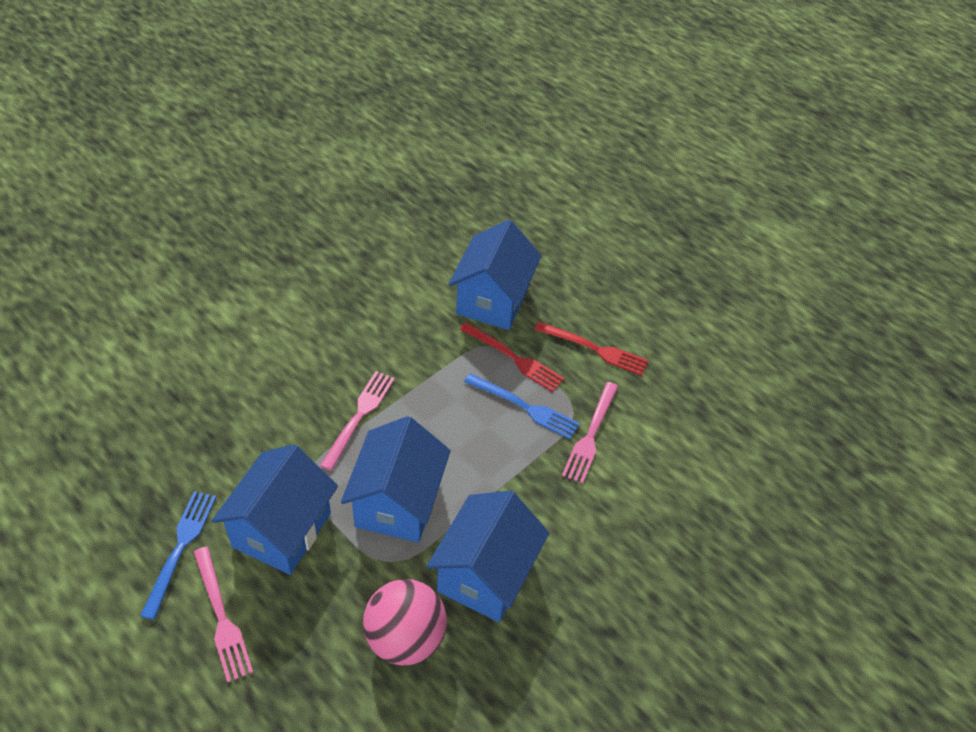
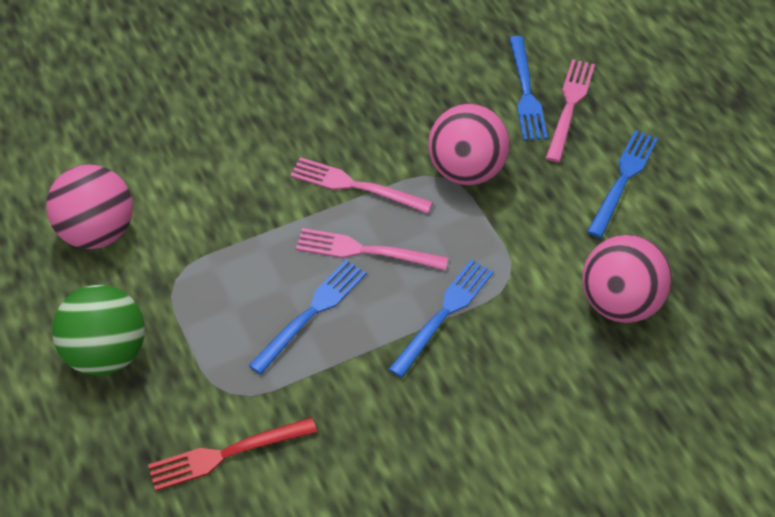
blue fork: [140,491,216,620] [464,373,580,439] = 2 -> [248,260,367,375] [389,259,494,378] [509,36,548,141] [587,130,658,238] = 4
blue house: [212,444,338,575] [341,416,451,543] [427,490,549,622] [448,220,541,330] = 4 -> none = 0
green ball: none = 0 -> [52,285,145,376] = 1
pink ball: [363,579,447,665] = 1 -> [46,164,133,249] [428,104,510,185] [582,235,672,323] = 3
red fork: [460,322,565,392] [535,322,649,376] = 2 -> [148,417,317,491] = 1

